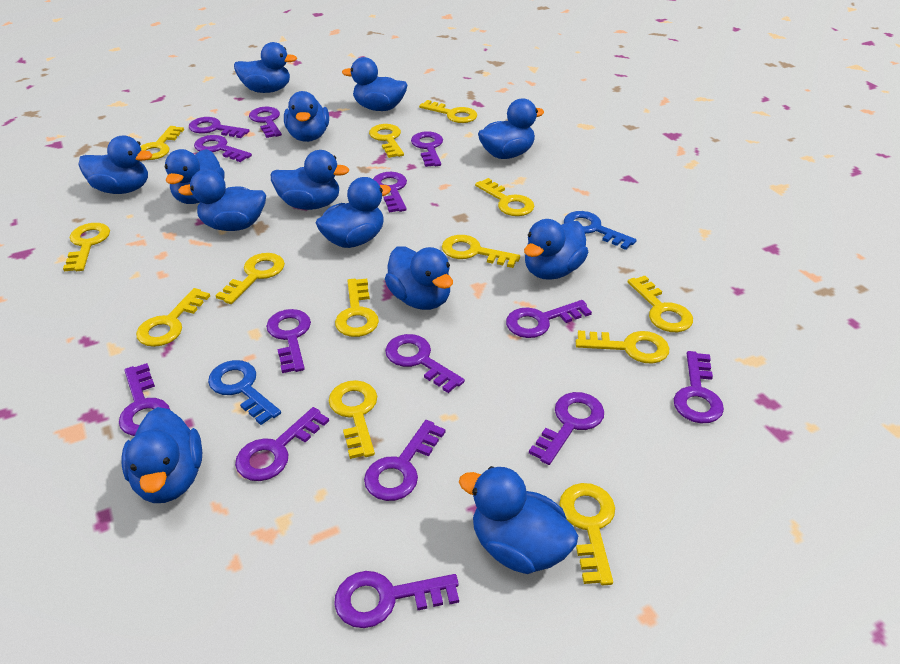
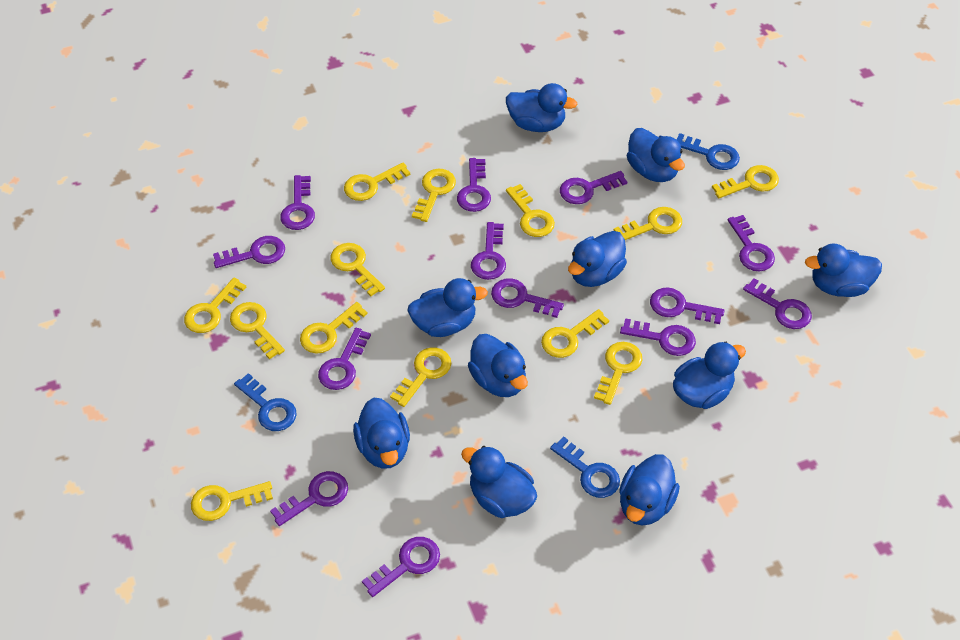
blue duck: [79,136,152,194] [121,407,202,503] [165,149,225,204] [178,169,266,231] [234,42,297,93] [271,150,349,210] [284,91,329,142] [316,177,391,248] [342,57,407,111] [385,246,453,310] [459,466,578,574] [478,98,544,159] [524,219,589,280] = 13 -> [353,397,410,469] [408,278,488,337] [461,446,537,518] [468,334,528,397] [506,83,577,132] [568,231,627,287] [619,454,680,526] [627,128,685,182] [673,342,746,409] [805,243,882,297] = 10
blue key: [208,360,281,425] [564,211,637,250] = 2 -> [234,373,297,431] [550,436,620,498] [676,133,740,170] = 3
purple key: [119,363,170,436] [189,117,250,138] [194,135,252,162] [235,407,329,481] [249,107,282,138] [266,309,311,373] [334,571,459,628] [364,420,446,501] [373,172,407,213] [385,334,465,393] [411,131,443,167] [506,300,592,338] [529,392,604,465] [674,351,724,423] = 14 -> [213,236,285,268] [270,471,348,526] [280,175,315,230] [318,328,371,390] [362,537,440,597] [457,158,491,212] [471,222,506,280] [491,278,564,318] [560,171,627,204] [620,318,696,356] [650,287,725,324] [728,215,775,272] [743,278,812,329] = 13

